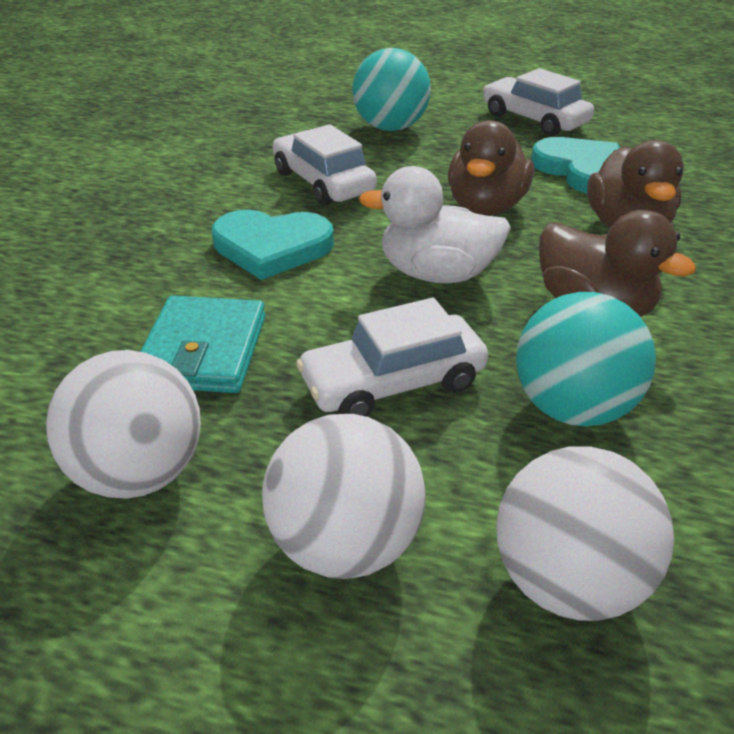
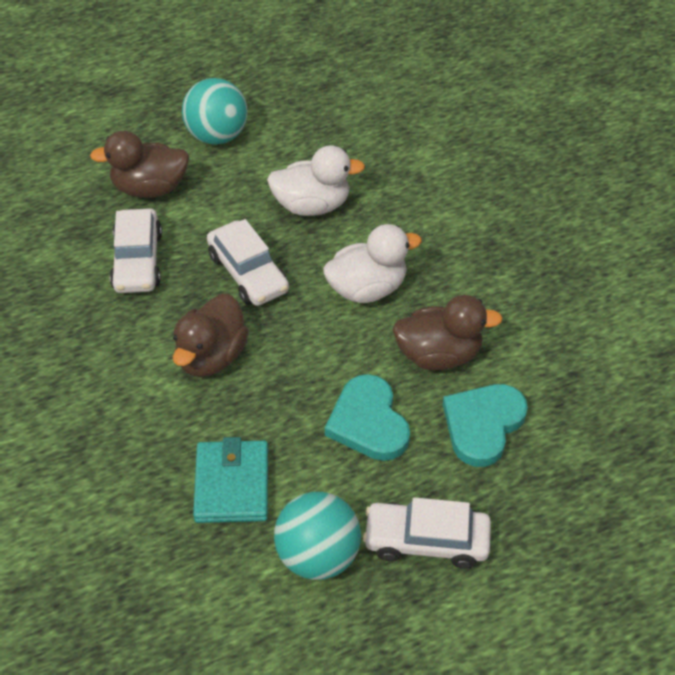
white ball: [46,350,201,499] [262,414,426,579] [496,446,674,621] = 3 -> none = 0
white duck: [359,166,511,283] = 1 -> [267,145,365,216] [323,224,422,303] = 2

